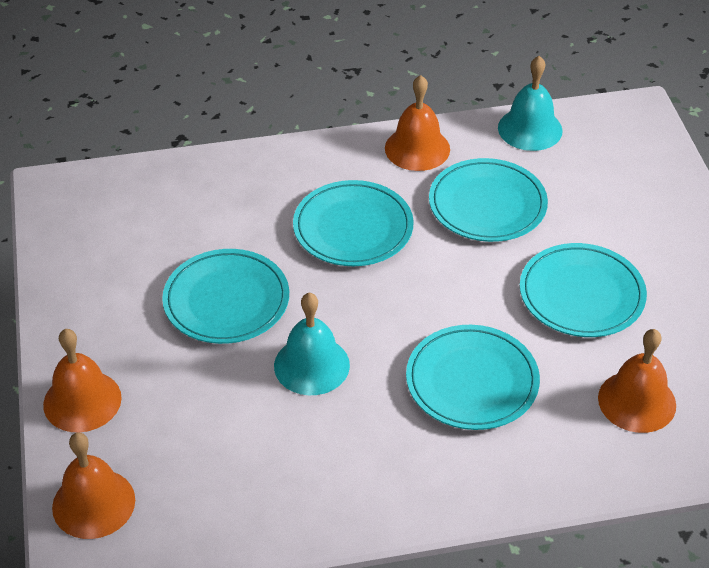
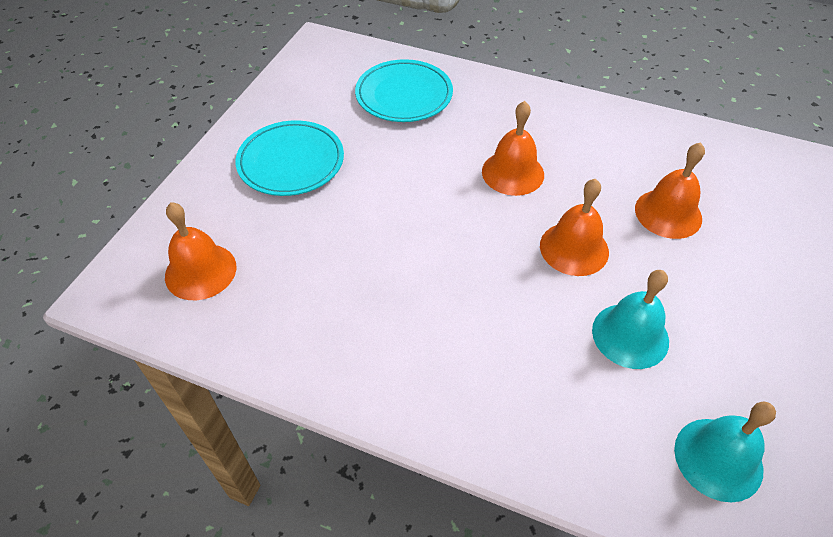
turquoise plate: [162,249,289,344] [293,180,414,266] [406,325,540,430] [429,158,548,242] [520,243,647,337] = 5 -> [235,120,344,196] [355,59,453,122] = 2

